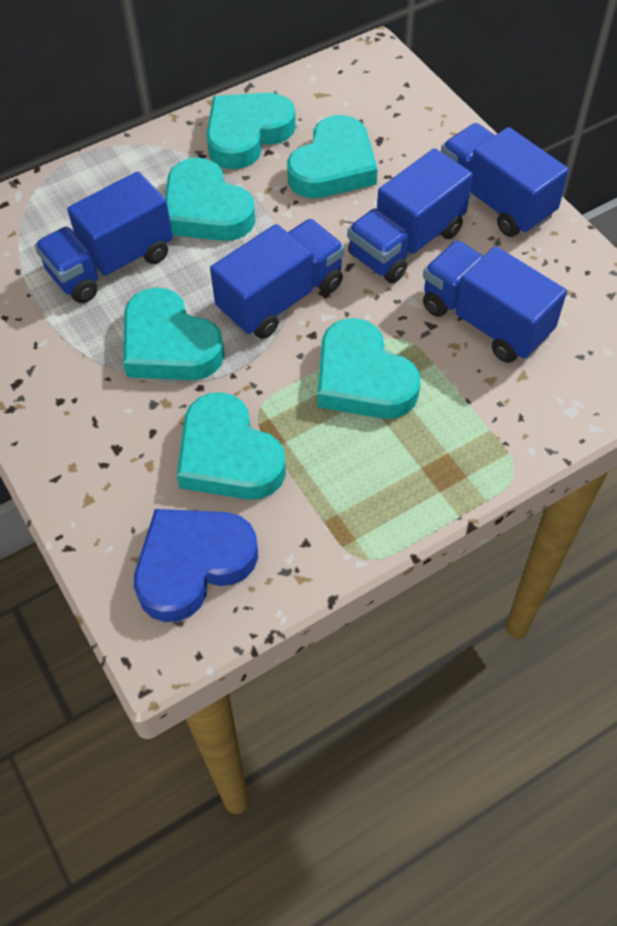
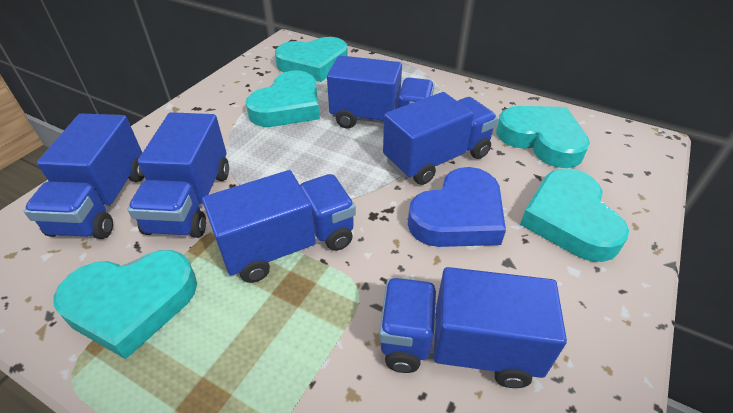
blue truck: [35,171,173,303] [210,219,345,339] [347,148,473,283] [423,241,567,363] [441,123,569,237] = 5 -> [24,114,144,239] [127,112,229,238] [202,170,356,283] [327,55,434,128] [379,267,567,388] [383,92,498,185] = 6
turquoise heart: [123,287,225,380] [165,157,255,241] [177,392,286,500] [206,93,296,169] [287,115,377,198] [317,318,420,419] = 6 -> [54,250,197,359] [246,71,320,127] [275,37,348,82] [496,106,590,168] [520,168,629,262] = 5

